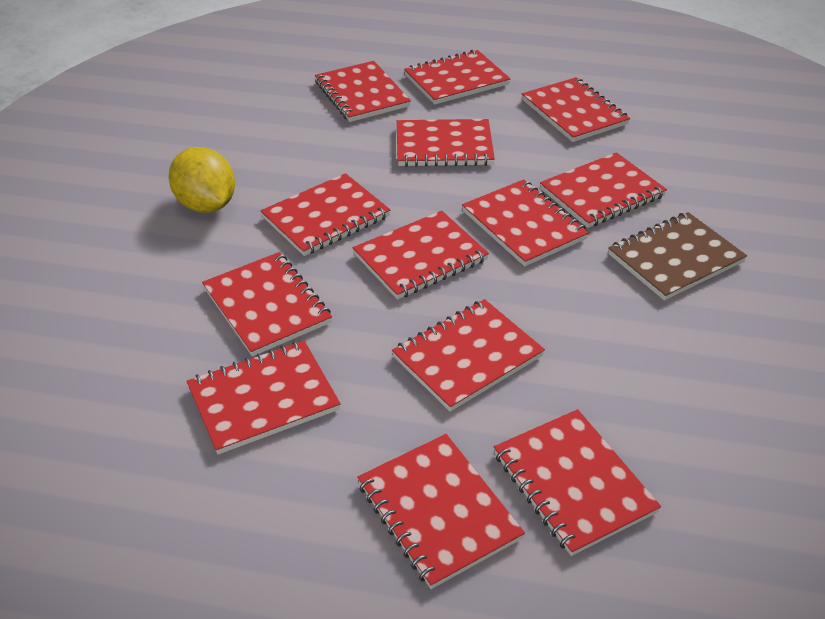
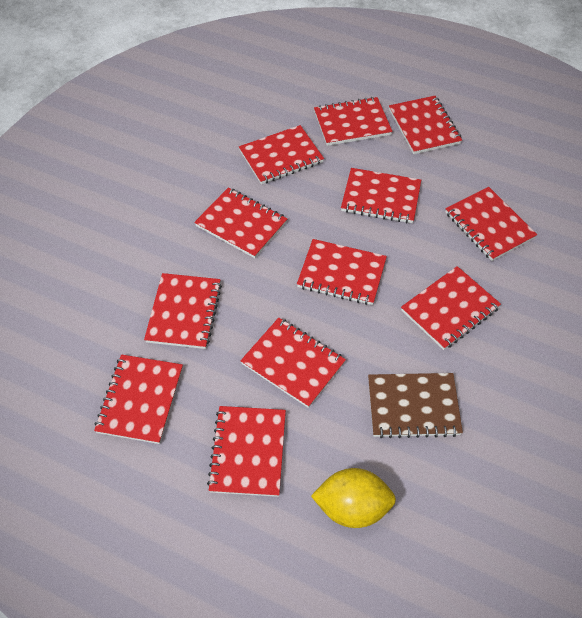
red notebook: [187,341,341,455] [202,252,332,357] [260,173,390,256] [315,61,411,122] [353,211,489,300] [357,434,525,589] [392,299,545,412] [397,119,495,167] [404,50,511,105] [462,179,589,266] [494,409,661,556] [522,77,630,142] [540,152,667,228] = 13 -> [94,354,183,444] [144,273,222,349] [194,187,288,258] [207,406,286,497] [239,125,324,184] [240,318,346,408] [297,239,387,305] [314,97,392,146] [341,168,421,223] [389,96,462,154] [401,266,501,350] [445,187,537,261] = 12

